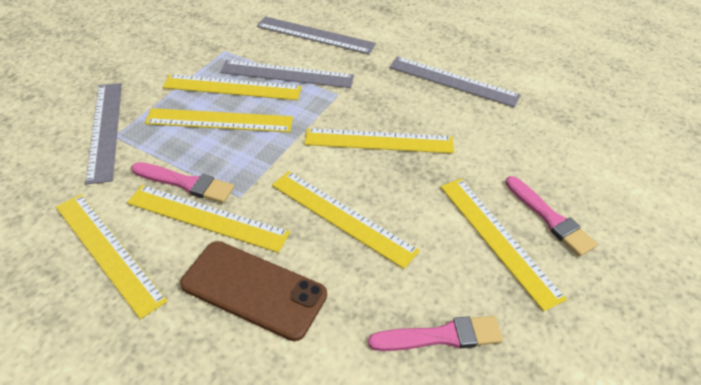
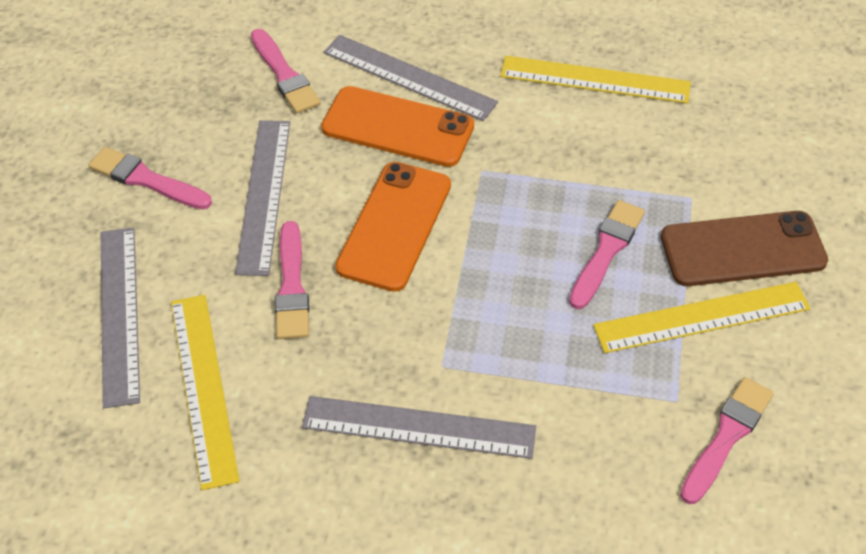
orange phone: none = 0 -> [321,86,474,167] [335,162,451,292] = 2
pink brush: [131,162,234,203] [368,316,503,351] [505,176,598,256] = 3 -> [89,147,212,210] [251,29,321,114] [275,221,309,339] [569,200,645,309] [680,377,774,504] = 5
yellow ruler: [56,194,168,319] [127,185,290,253] [145,108,293,133] [163,74,302,100] [272,171,420,269] [305,128,454,153] [440,178,567,312] = 7 -> [171,295,240,490] [500,56,691,104] [593,282,810,353] = 3

